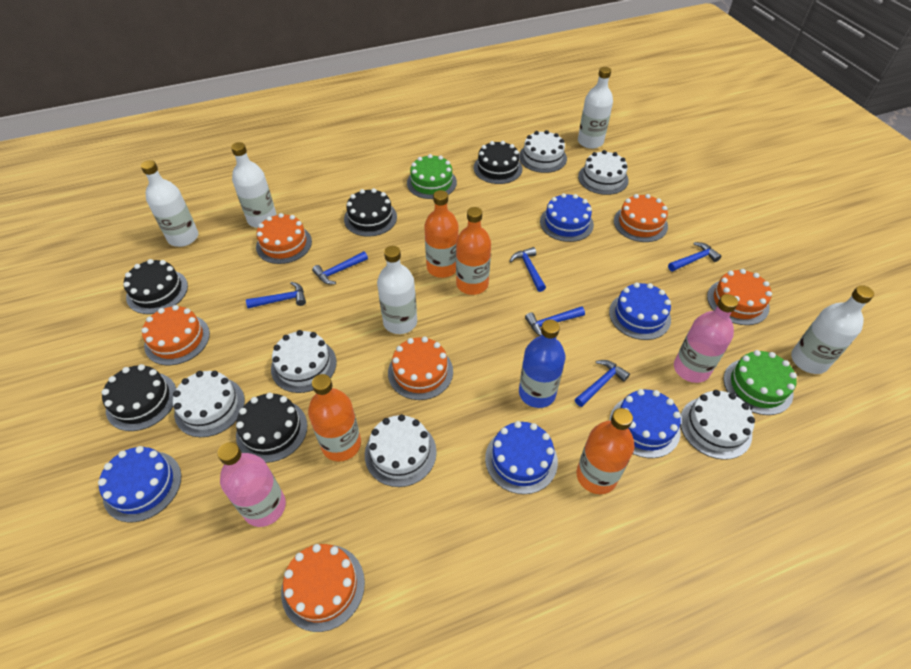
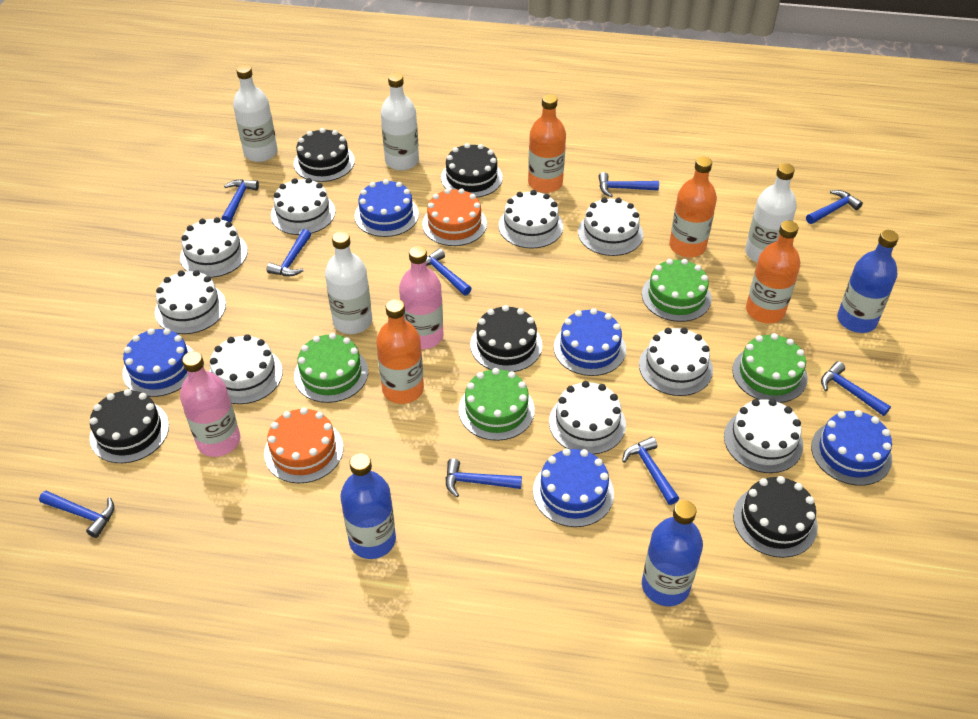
blue bottle: [519,319,565,408] = 1 -> [340,453,396,559] [642,500,703,606] [837,230,899,333] = 3
blue hammer: [246,282,306,309] [312,251,368,284] [510,247,546,292] [525,306,585,336] [575,360,630,407] [668,242,721,271] = 6 -> [39,491,114,538] [222,179,259,222] [267,229,311,276] [426,248,472,296] [446,459,522,497] [599,172,659,197] [622,437,679,505] [806,190,863,224] [821,361,891,416] = 9
green cake: [407,154,457,199] [723,350,797,415] = 2 -> [294,333,368,403] [459,368,535,441] [642,259,711,322] [732,333,808,403] = 4
orange cake: [141,305,210,365] [256,213,312,264] [281,544,365,632] [388,337,453,400] [614,194,668,242] [707,269,772,325] = 6 -> [264,407,343,483] [422,188,487,246] = 2
white bottle: [141,160,198,247] [231,142,277,228] [377,246,417,334] [578,67,613,149] [791,285,874,374] = 5 -> [233,65,278,162] [325,231,372,334] [381,73,419,171] [745,163,797,263] = 4
white cake: [173,371,245,437] [271,330,337,393] [365,414,437,487] [519,130,567,173] [578,150,629,195] [680,390,755,460] = 6 -> [155,270,226,334] [180,217,248,278] [209,334,283,404] [271,178,335,235] [498,190,563,248] [549,381,626,454] [578,197,643,256] [639,327,713,396] [724,399,803,473] = 9

